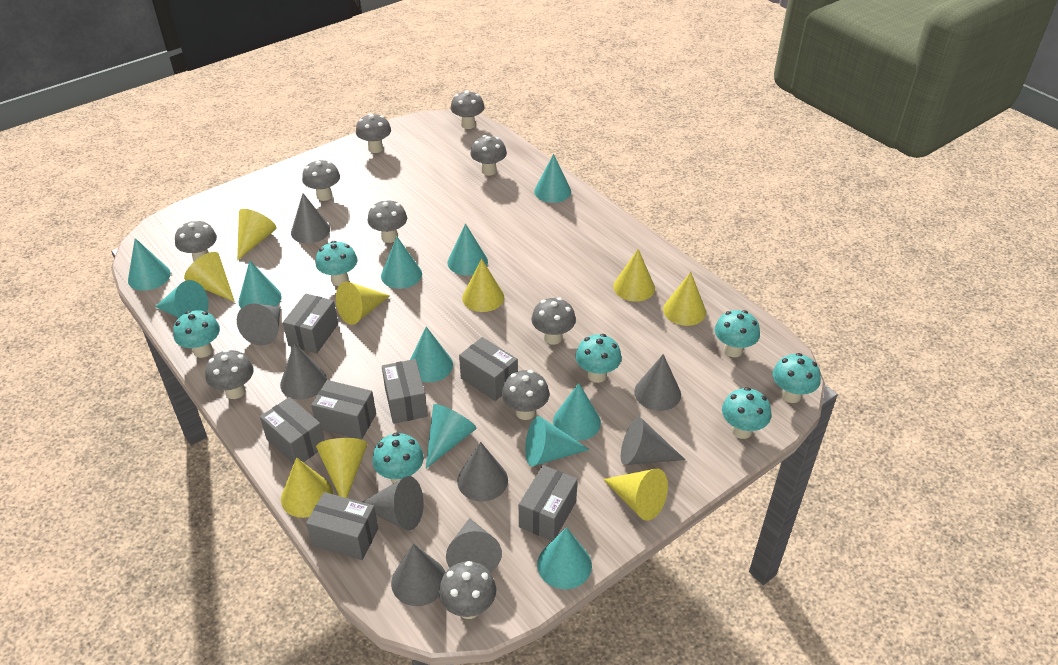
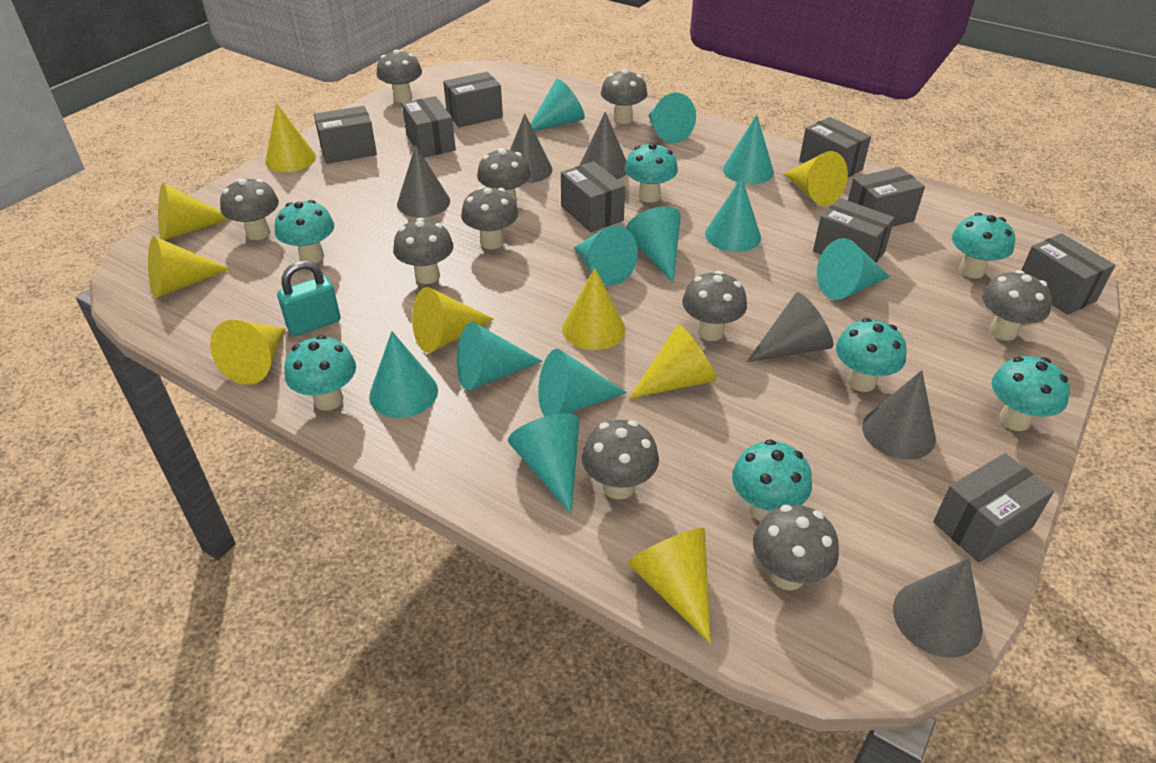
grey box: [260,397,325,464] [283,293,338,354] [306,492,378,560] [311,380,376,440] [382,359,428,424] [459,337,518,401] [519,465,578,541] = 7 -> [314,106,377,164] [402,96,456,158] [443,72,503,127] [561,161,625,232] [799,117,871,177] [813,198,895,263] [848,167,925,227] [933,453,1054,562] [1021,233,1115,315] = 9
grey cone: [237,304,281,346] [280,343,327,400] [291,193,330,243] [363,476,424,530] [391,544,446,606] [446,518,502,573] [457,442,508,502] [621,417,686,465] [634,354,681,411] = 9 -> [397,145,450,217] [510,114,553,183] [580,112,626,179] [747,292,833,362] [862,370,936,460] [893,558,983,657] = 6
turquoise padlock: none = 0 -> [277,260,341,336] = 1

